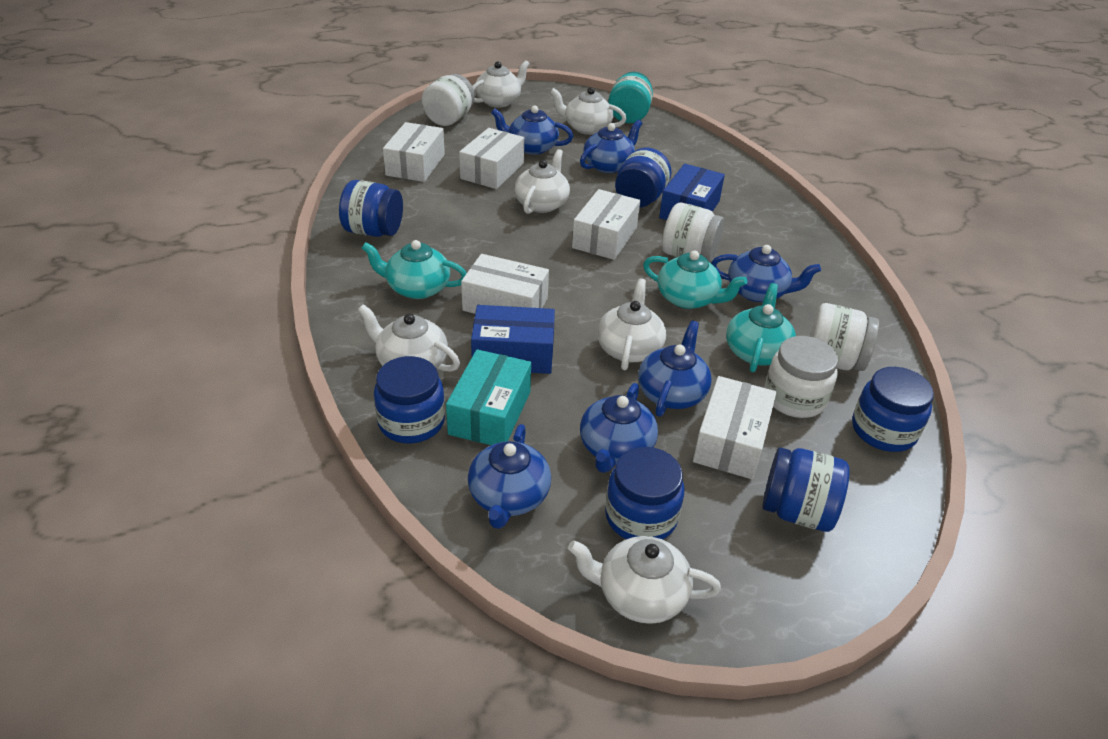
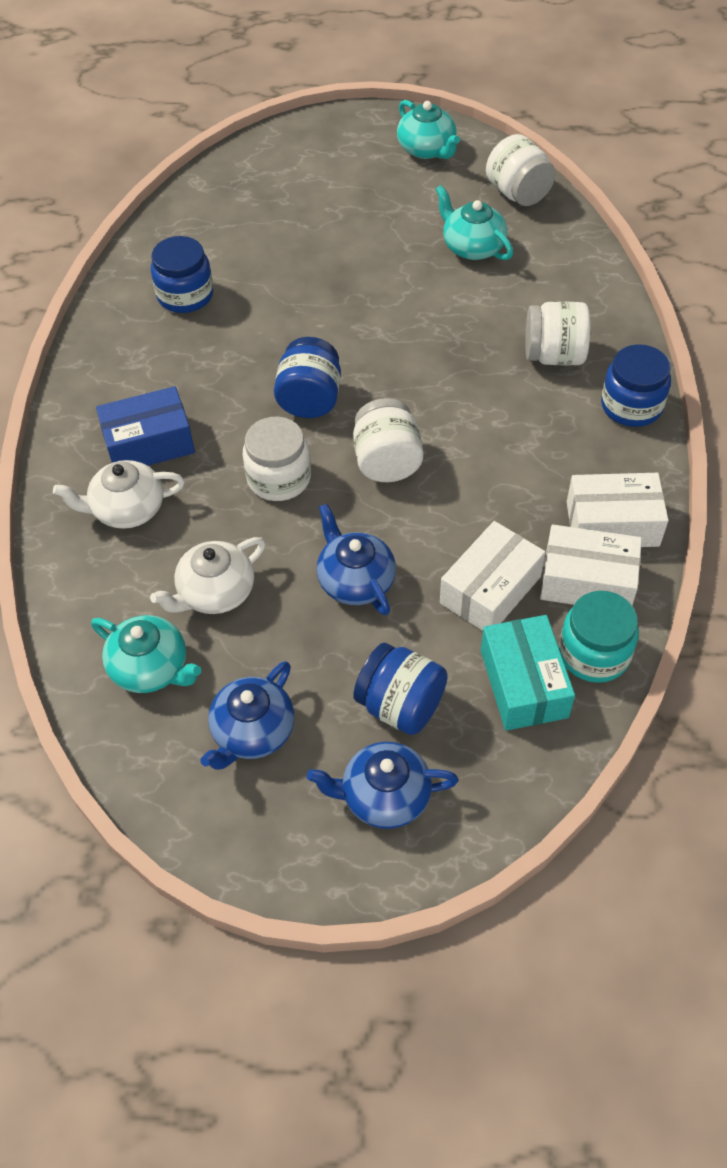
blue box: [471,305,555,374] [659,164,725,220] = 2 -> [96,386,195,466] = 1
blue jar: [339,180,403,237] [374,356,445,443] [605,447,684,540] [615,148,671,208] [762,447,850,532] [852,367,934,452] = 6 -> [151,236,213,313] [274,337,341,418] [353,643,448,735] [601,344,671,427] = 4
blue teapot: [468,424,551,529] [491,106,573,155] [580,120,643,173] [580,383,658,473] [638,321,712,417] [711,245,821,302] = 6 -> [200,661,294,770] [307,742,459,829] [317,503,396,615] = 3
white box: [383,122,445,182] [459,128,524,189] [461,254,549,314] [572,189,640,260] [693,376,777,479] = 5 -> [440,521,545,631] [540,524,642,605] [567,473,668,547] = 3
white teapot: [358,304,460,372] [472,60,530,108] [514,149,570,214] [550,87,626,135] [568,536,721,624] [597,278,666,370] = 6 -> [53,460,185,529] [150,537,266,614] = 2

